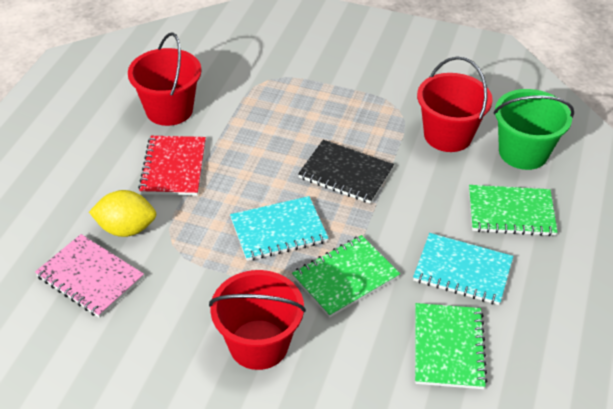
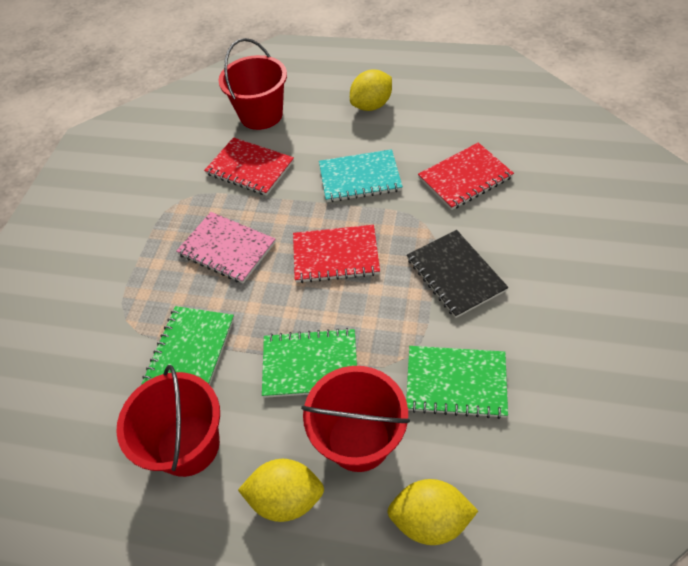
green bucket: [493,89,574,170] = 1 -> none = 0
red notebook: [138,136,206,196] = 1 -> [204,137,294,196] [293,225,380,283] [418,143,514,210] = 3
turquoise notebook: [230,196,328,261] [413,233,513,305] = 2 -> [319,149,403,202] = 1
yellow lemon: [89,190,156,237] = 1 -> [238,459,324,522] [350,70,392,111] [387,479,478,545] = 3

